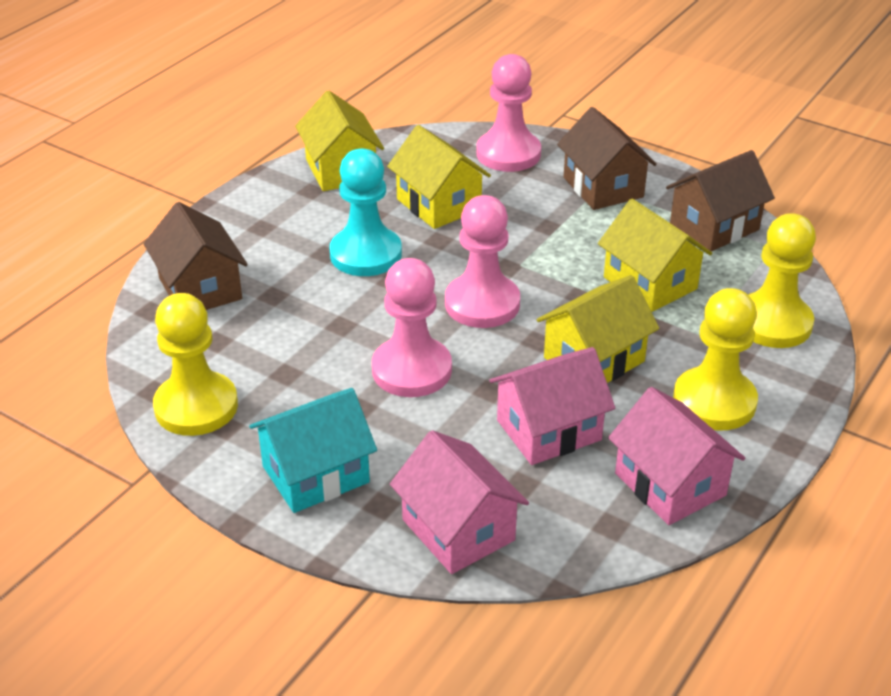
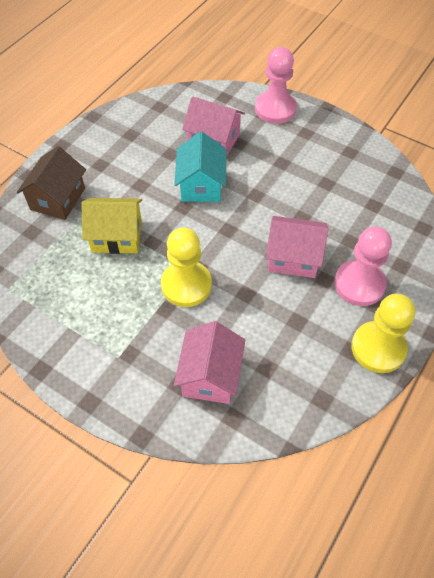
brown house: [144,202,248,310] [557,107,657,210] [666,150,775,251] = 3 -> [17,146,86,220] = 1
pink pawn: [372,258,452,397] [445,195,520,328] [476,54,541,172] = 3 -> [255,47,297,124] [334,227,392,306] = 2
turquoise pawn: [330,149,402,276] = 1 -> none = 0
yellow house: [295,90,384,191] [387,125,491,229] [537,275,659,383] [598,199,712,312] = 4 -> [81,198,142,254] = 1
yellow pawn: [153,293,238,436] [673,288,758,430] [748,213,816,348] = 3 -> [161,228,212,307] [351,294,415,373] = 2

